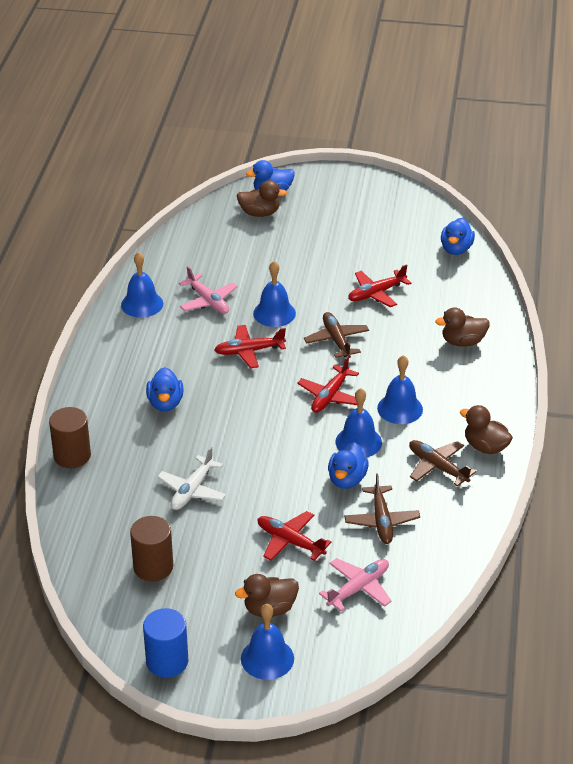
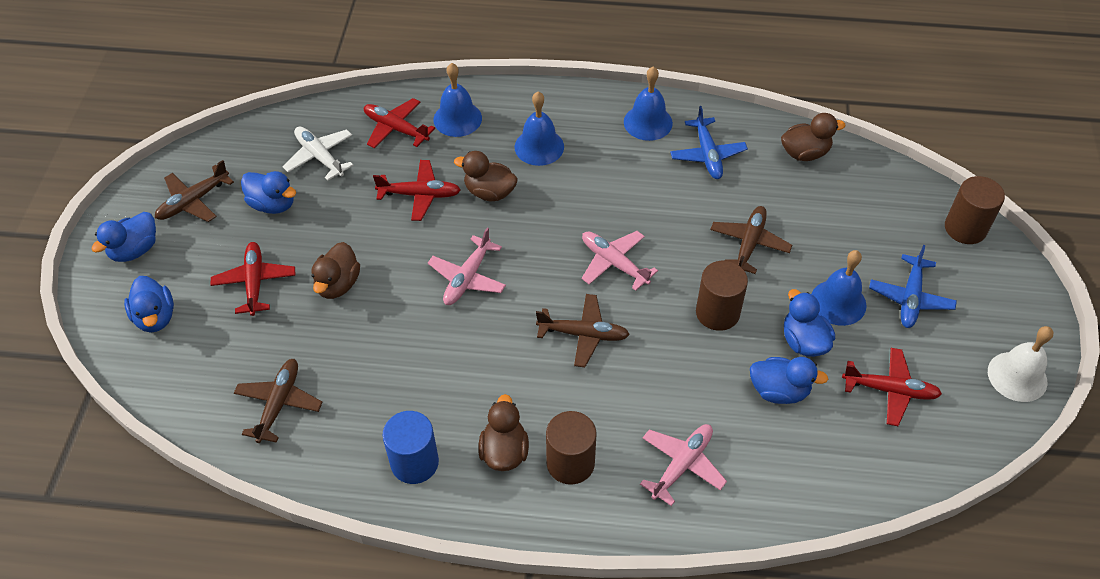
blue bell: [121,252,163,318] [241,604,294,680] [253,261,296,327] [335,388,382,458] [377,355,423,424] = 5 -> [433,63,482,137] [515,91,564,166] [624,67,673,141] [812,250,866,326] = 4
blue duck: [146,367,184,411] [246,160,294,190] [328,442,369,489] [441,218,475,255] = 4 -> [91,212,156,262] [124,276,174,332] [241,171,296,214] [750,357,828,404] [784,289,835,357] = 5
blue plane: none = 0 -> [670,106,748,179] [869,245,957,328] = 2
brown cylinder: [49,407,91,468] [130,516,173,581] = 2 -> [546,411,596,485] [696,261,748,331] [945,176,1005,244] = 3
brown plane: [304,312,369,358] [344,473,420,544] [409,440,477,487] = 3 -> [155,160,234,222] [234,359,323,443] [536,294,630,367] [710,206,792,274] = 4
pink plane: [179,266,237,314] [319,558,392,611] = 2 -> [428,227,506,305] [582,231,658,291] [640,424,727,506] = 3
white bell: none = 0 -> [988,326,1053,402] = 1

